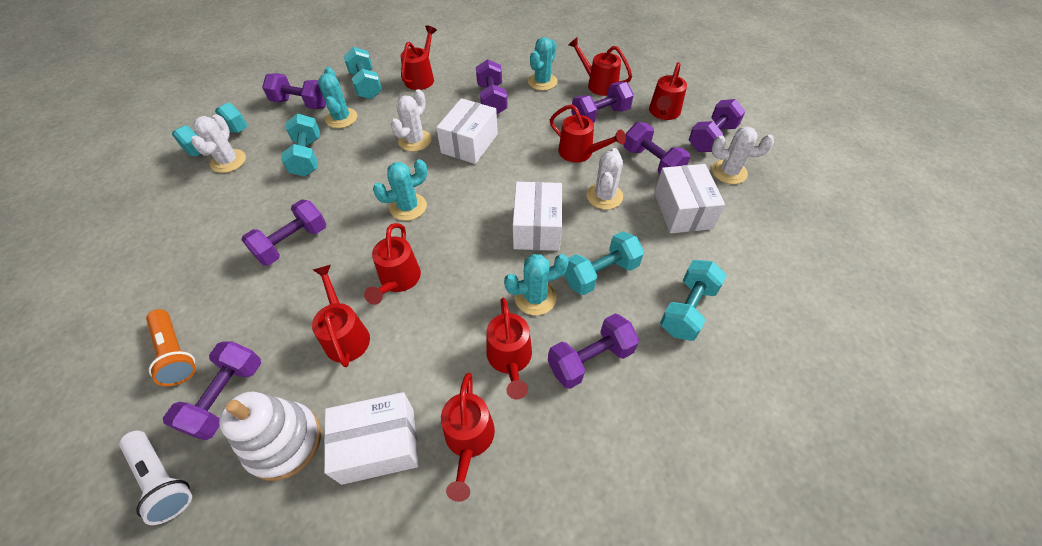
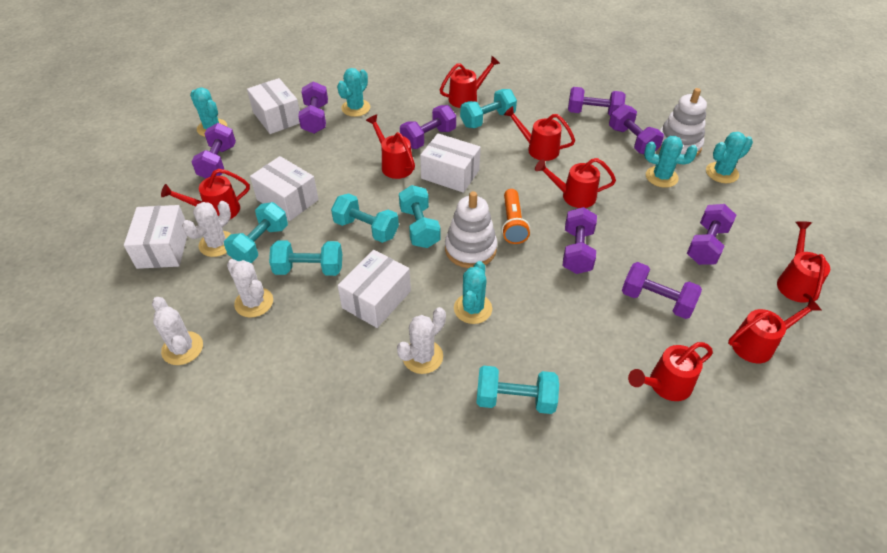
turquoise cactus: [318,67,358,128] [373,159,427,221] [504,254,569,315] [528,37,557,91] = 4 -> [190,88,227,137] [337,68,370,117] [454,261,492,324] [644,136,698,188] [706,132,753,183] = 5
turquoise dumbbell: [172,103,247,156] [281,113,320,176] [343,47,382,99] [564,231,644,295] [660,260,727,341] = 5 -> [224,202,288,263] [269,240,342,276] [331,193,399,243] [399,185,440,248] [460,89,517,128] [476,366,559,414] = 6
white box: [324,392,419,485] [436,98,498,164] [513,182,562,251] [654,164,725,233] = 4 -> [124,205,187,269] [247,78,300,134] [250,156,319,221] [338,250,411,328] [420,133,481,193] = 5
white flashlight: [119,430,192,525] = 1 -> none = 0
white stacking toy: [219,392,321,481] = 1 -> [445,191,497,268] [659,88,707,156] = 2

